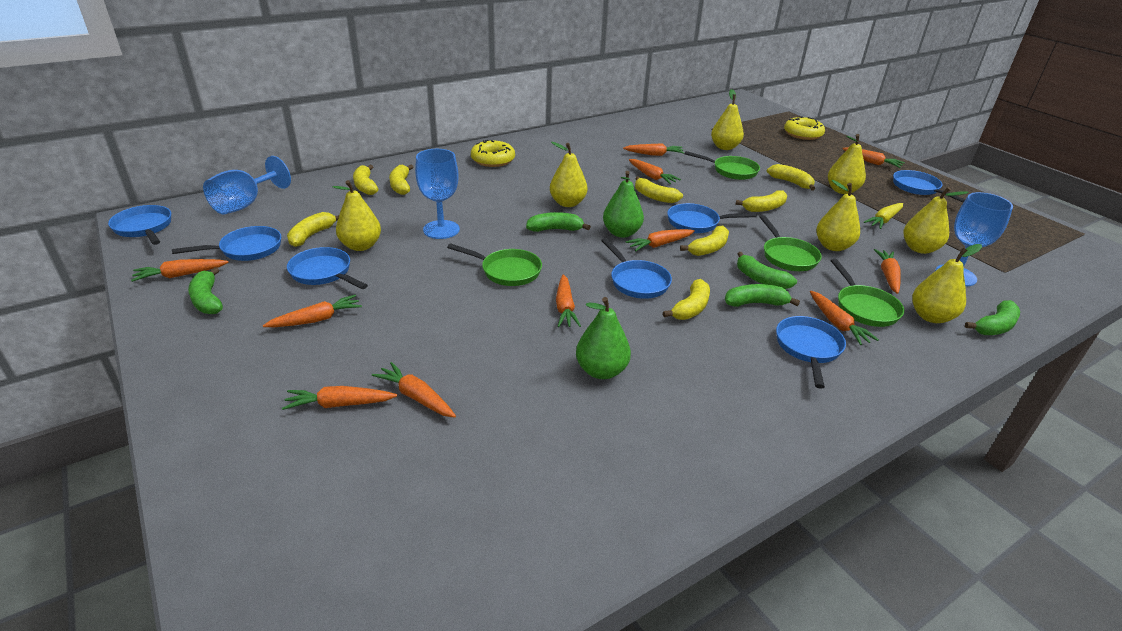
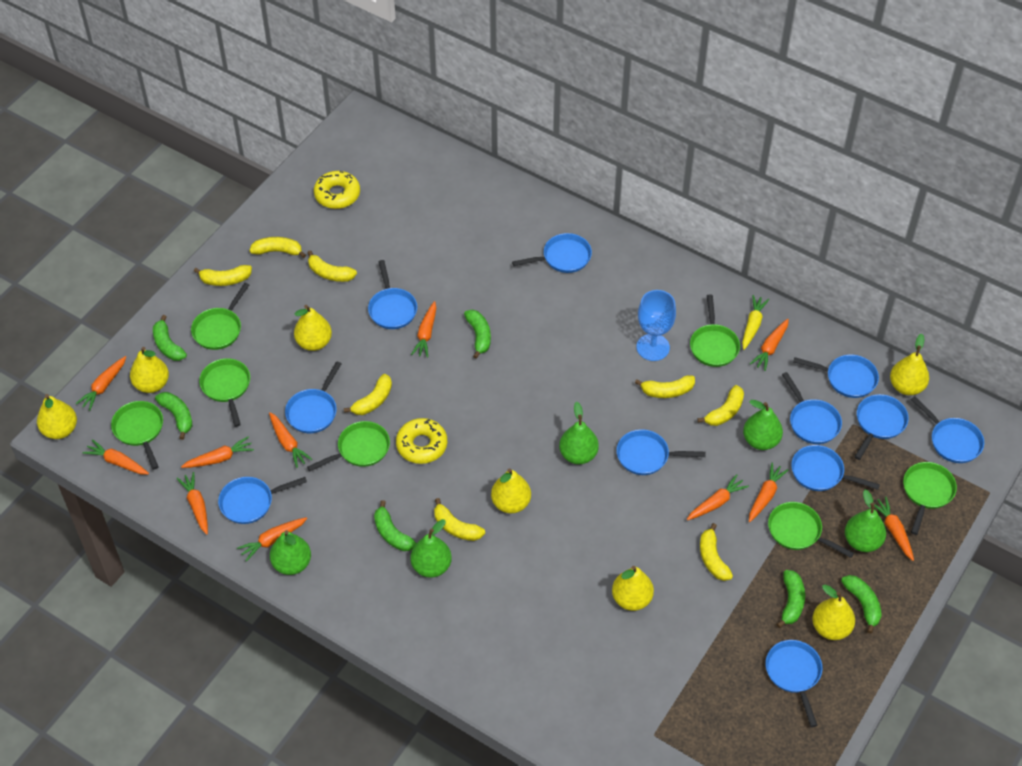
blue goblet: [203,156,291,214] [415,149,460,239] [935,192,1013,286] = 3 -> [637,290,676,361] = 1
blue pan: [108,205,171,245] [172,226,281,261] [287,247,368,289] [602,238,672,299] [667,203,757,233] [776,316,846,389] [893,170,966,203] = 7 -> [218,477,307,524] [285,361,341,433] [368,260,417,329] [512,233,592,273] [617,429,706,475] [765,640,823,727] [782,372,842,444] [791,445,880,491] [793,355,879,398] [854,394,909,460] [911,396,984,463] = 11
green banana: [188,267,223,314] [526,212,591,232] [725,284,800,307] [737,252,797,289] [965,300,1020,335] = 5 -> [153,315,187,361] [155,392,192,440] [374,500,416,551] [464,310,491,359] [776,570,805,628] [841,575,882,634] = 6
green pan: [447,243,542,286] [685,151,760,180] [760,215,822,271] [831,259,904,327] = 4 -> [111,401,163,470] [191,283,249,350] [199,358,250,427] [307,421,390,471] [690,295,740,367] [768,502,854,558] [903,462,957,535] = 7
green pear: [576,297,631,379] [603,171,644,238] = 2 -> [270,530,311,575] [410,519,452,578] [559,402,599,464] [743,400,783,450] [845,490,886,552] = 5

